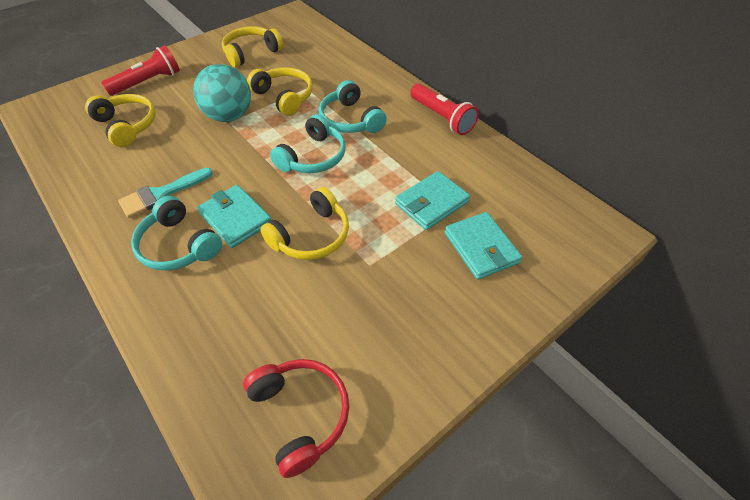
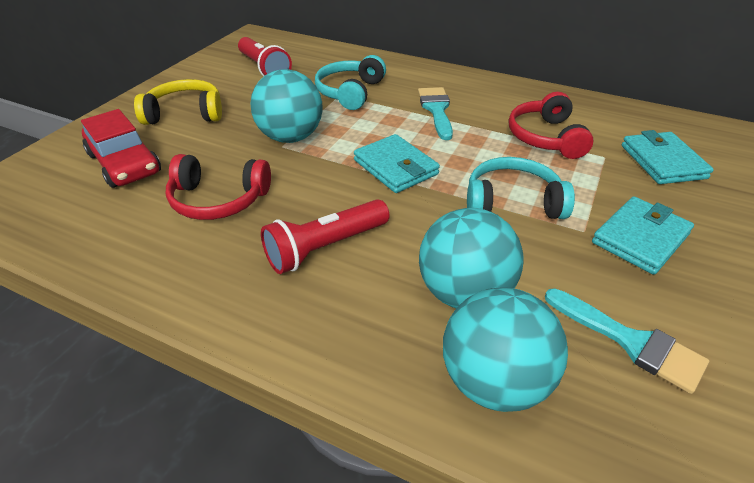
red car: none = 0 -> [81,109,161,188] = 1
red headphones: [243,359,349,478] = 1 -> [166,154,271,220] [509,92,594,159] = 2
turquoise ball: [193,64,251,122] = 1 -> [250,69,323,143] [419,208,523,308] [443,288,568,412] = 3
turquoise brush: [118,168,213,218] = 1 -> [418,87,453,140] [545,288,709,394] = 2
turquoise headphones: [131,196,222,271] [270,114,346,173] [319,80,387,133] = 3 -> [315,55,386,110] [467,157,575,219] = 2
yellow headphones: [85,94,156,147] [222,26,283,67] [247,67,313,116] [260,187,349,260] = 4 -> [134,79,222,125] = 1

